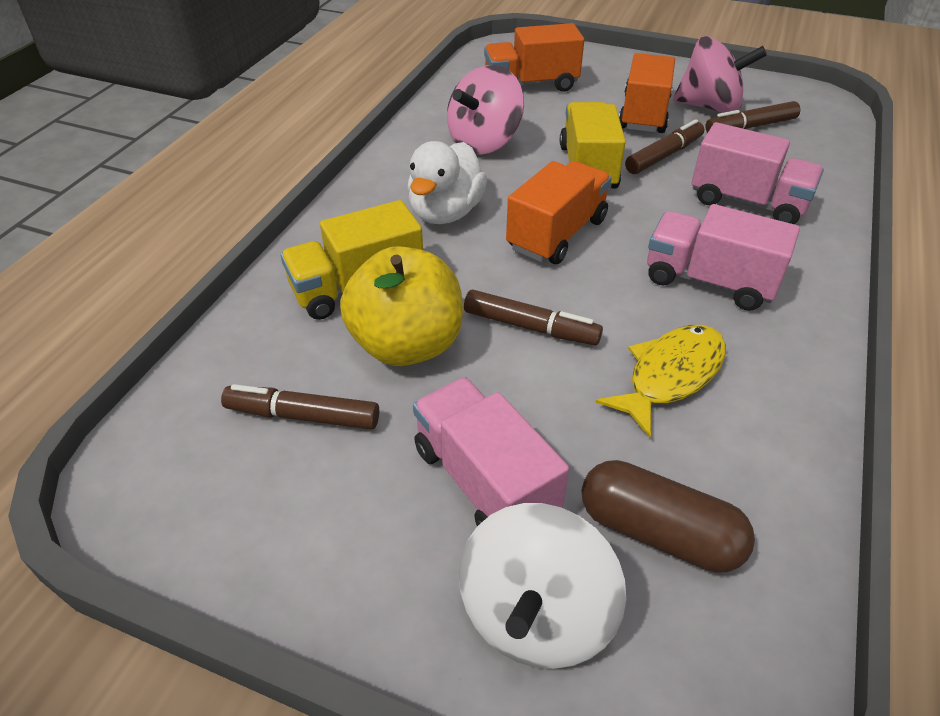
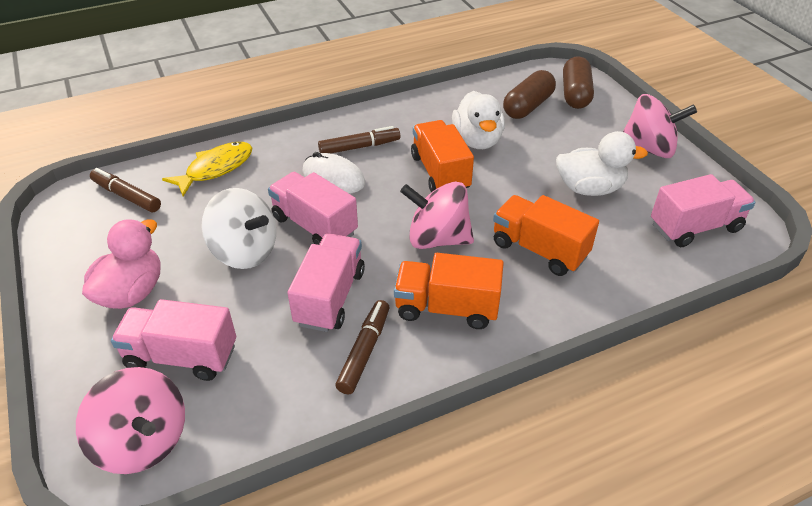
brown capsule: [582,460,755,573] = 1 -> [503,70,556,119] [563,56,594,109] = 2
brown marker: [221,384,379,430] [464,290,603,345] [625,119,704,174] [705,101,800,133] = 4 -> [90,168,161,212] [318,126,400,153] [335,300,390,394] = 3
pink duck: none = 0 -> [82,219,161,309] = 1
pink spinning top: [447,65,524,155] [673,36,767,113] = 2 -> [76,367,185,474] [400,181,474,249] [623,94,697,158] = 3
pink truck: [413,377,569,526] [647,204,800,311] [691,122,824,224] = 3 -> [111,299,236,381] [268,172,358,245] [287,233,365,332] [651,174,756,247] = 4
white duck: [407,141,487,224] = 1 -> [452,91,505,149] [556,131,648,196] = 2
white mouse: none = 0 -> [302,152,365,194] = 1
yellow apple: [340,246,463,366] = 1 -> none = 0
yellow truck: [280,200,423,320] [560,102,626,190] = 2 -> none = 0

